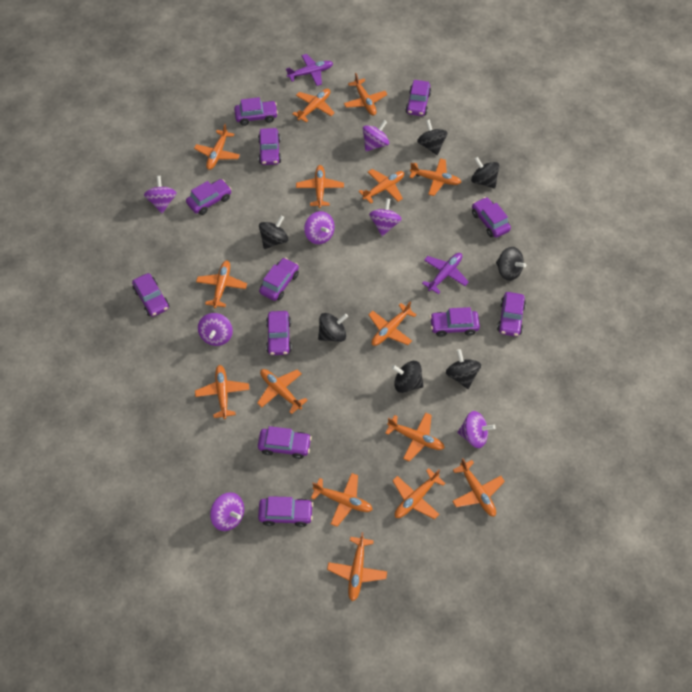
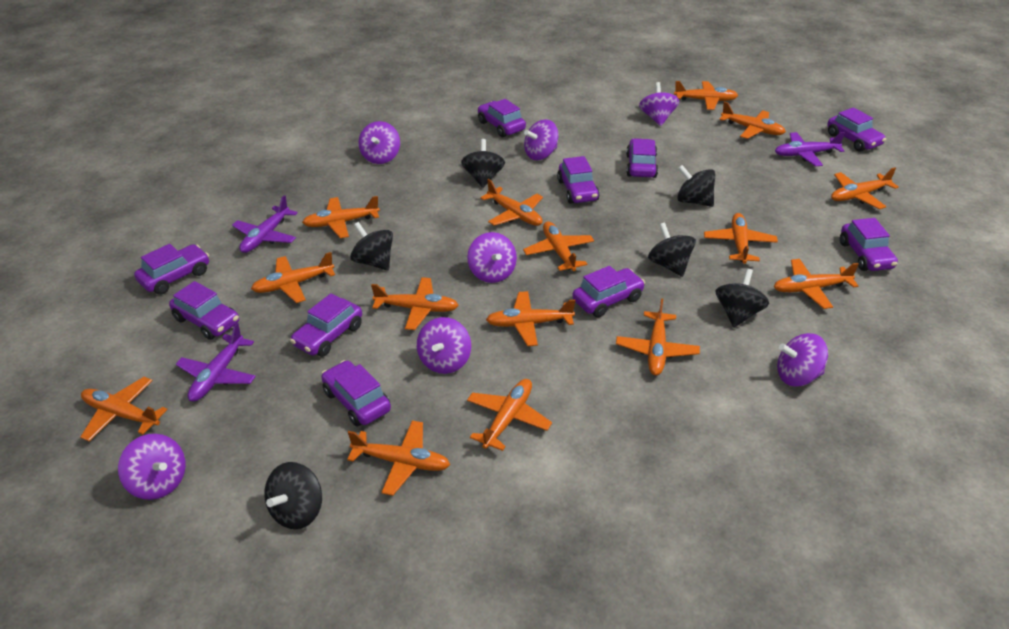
black spinning top: [259,216,288,249] [318,313,348,342] [392,361,424,393] [417,120,448,155] [446,349,481,389] [471,157,500,189] [496,247,526,281] = 7 -> [264,462,322,529] [350,222,393,271] [461,139,505,188] [648,222,696,277] [677,165,715,207] [716,269,769,328] = 6
purple car: [132,273,170,317] [186,179,232,215] [234,97,278,126] [258,128,281,165] [258,426,312,459] [258,496,313,527] [259,257,299,301] [266,311,292,355] [405,80,431,116] [430,307,480,337] [472,197,511,238] [497,292,526,337] = 12 -> [134,244,209,295] [169,281,239,340] [290,293,362,357] [321,360,391,427] [478,99,526,137] [557,156,600,204] [572,266,645,317] [626,138,658,178] [827,107,886,152] [840,218,898,271] = 10
purple plane: [286,54,333,86] [422,253,469,294] = 2 -> [176,323,256,402] [232,195,298,253] [775,132,845,166] = 3

